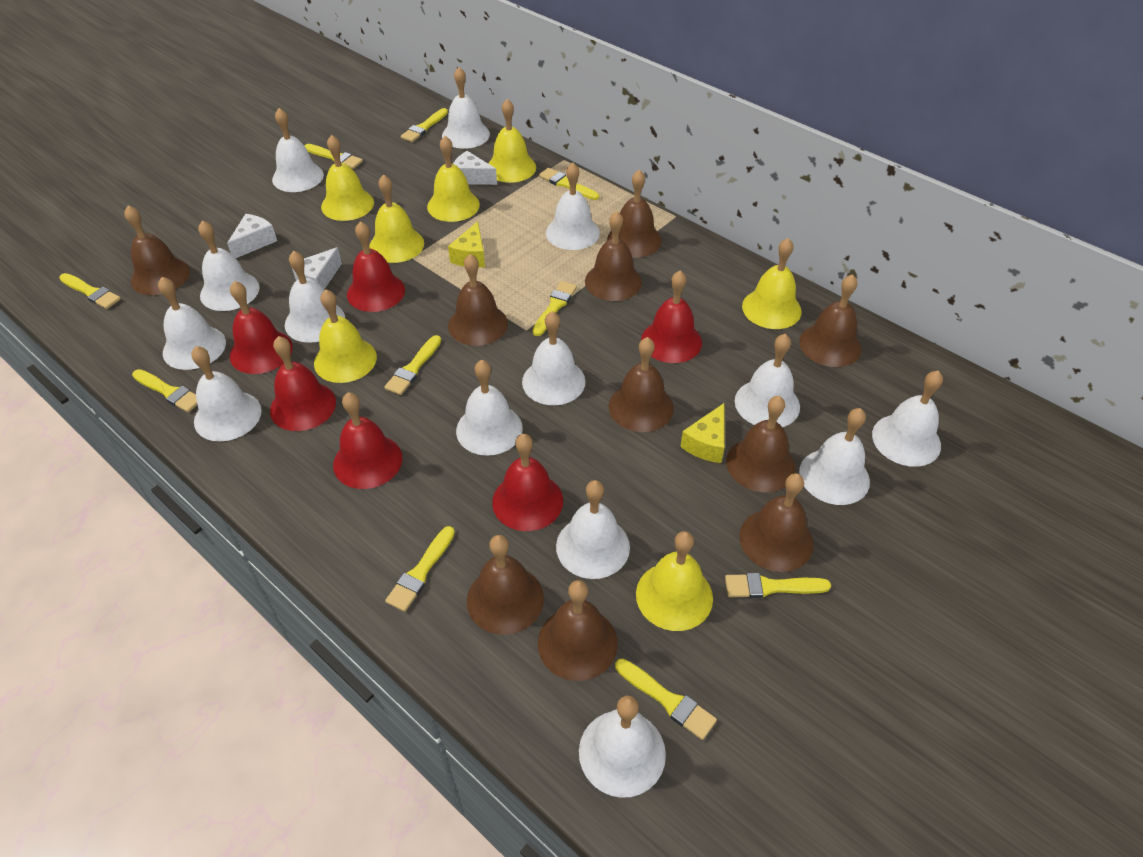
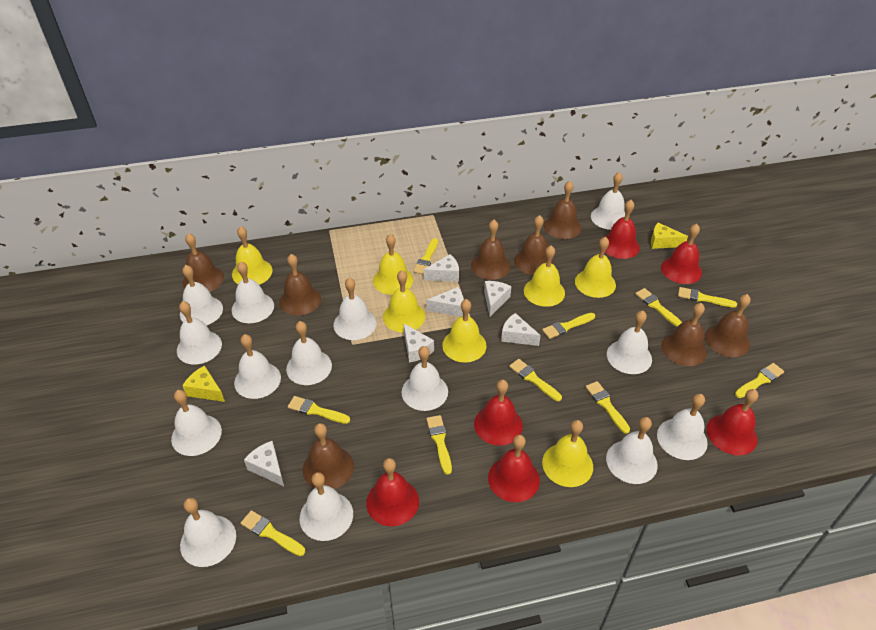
brown bell: [124,206,190,295] [448,254,508,346] [467,535,544,635] [538,580,618,681] [585,211,642,301] [607,170,662,258] [609,337,674,432] [726,396,795,492] [739,473,814,572] [799,274,862,367] = 10 -> [183,233,224,292] [279,254,321,315] [303,423,354,489] [471,220,511,280] [514,215,554,275] [544,181,581,239] [661,303,707,366] [705,294,751,357] = 8
white cheese: [227,214,277,258] [292,247,342,289] [453,151,497,185] = 3 -> [244,441,284,486] [404,324,434,362] [424,254,459,282] [427,287,463,317] [484,281,511,317] [501,313,541,346] = 6

